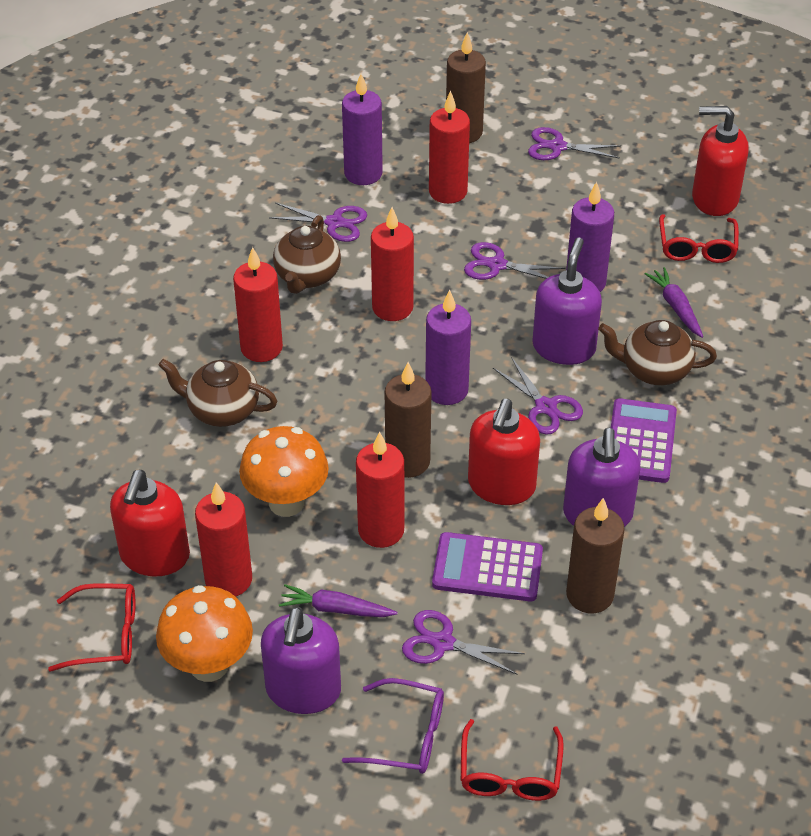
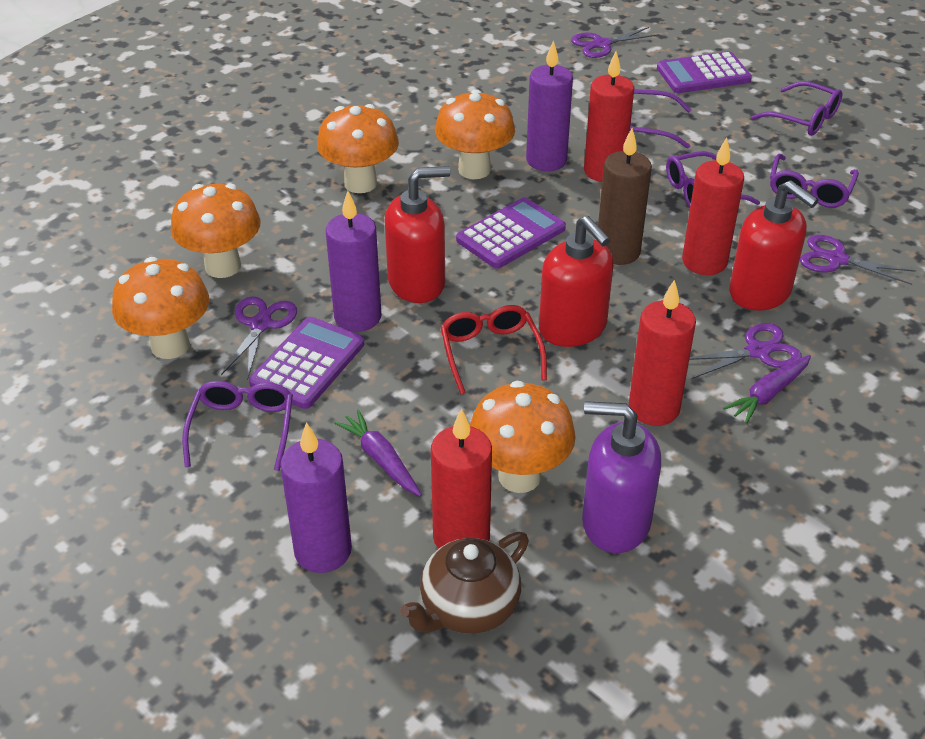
brown candle: [385,362,431,478] [446,32,486,143] [566,498,625,613] = 3 -> [598,128,652,265] = 1
brown teapot: [158,359,277,427] [273,215,341,294] [598,320,717,385] = 3 -> [400,532,529,634] = 1
orange mushroom: [156,585,253,682] [239,426,329,517] = 2 -> [112,257,209,359] [171,184,261,278] [317,104,399,193] [435,89,515,179] [470,381,576,493] = 5
purple calculator: [432,532,543,601] [611,398,677,483] = 2 -> [249,317,365,409] [456,197,566,269] [657,51,752,93] = 3
purple glasses: [342,678,444,774] = 1 -> [182,381,293,471] [630,89,692,149] [666,151,760,208] [751,81,842,136] [770,154,859,208] = 5
purple scissors: [269,203,367,242] [402,610,525,674] [464,242,565,280] [493,357,583,435] [528,127,621,160] = 5 -> [221,296,297,378] [571,27,659,58] [689,323,802,379] [800,235,916,285] = 4
purple soap dispenser: [261,607,341,714] [532,237,602,365] [563,428,641,527] = 3 -> [582,401,661,553] = 1
red candle: [195,482,252,597] [233,247,283,362] [356,432,404,548] [371,207,414,321] [429,91,470,204] = 5 -> [431,409,492,549] [584,51,634,182] [629,280,696,426] [682,137,744,275] = 4
red glasses: [48,583,135,672] [461,719,564,801] [659,214,739,263] = 3 -> [440,305,547,394] = 1

